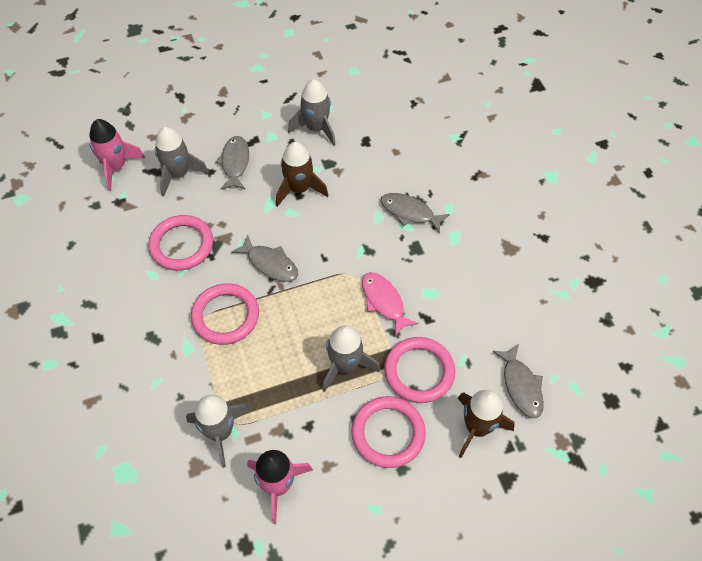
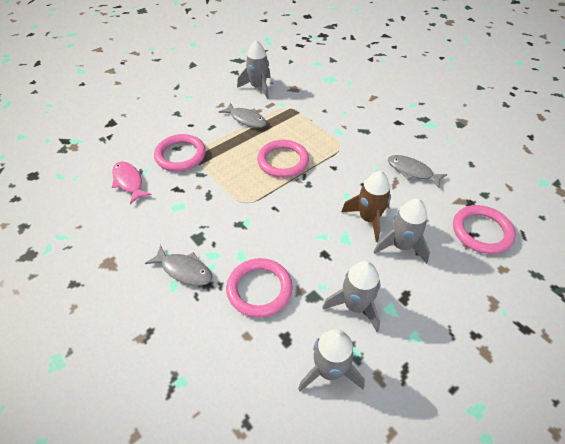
brown rocket: [276,142,328,207] [457,390,515,458] = 2 -> [341,171,391,242] = 1
grey fish: [215,136,249,190] [231,235,298,282] [381,193,450,234] [492,344,544,418] = 4 -> [145,245,212,286] [219,102,267,128] [388,155,447,188] = 3
pink rocket: [89,119,145,191] [247,450,313,524] = 2 -> none = 0

